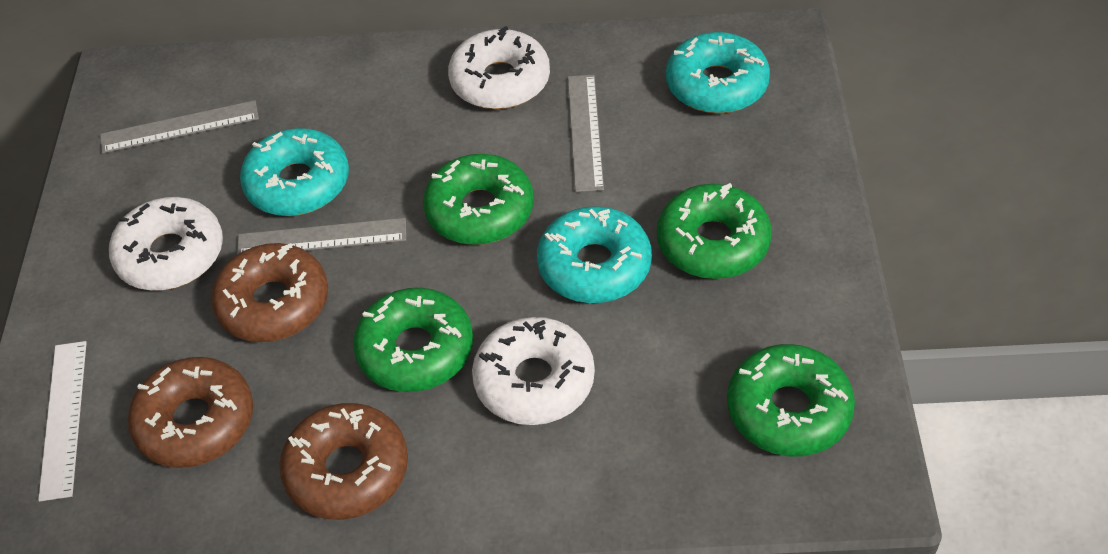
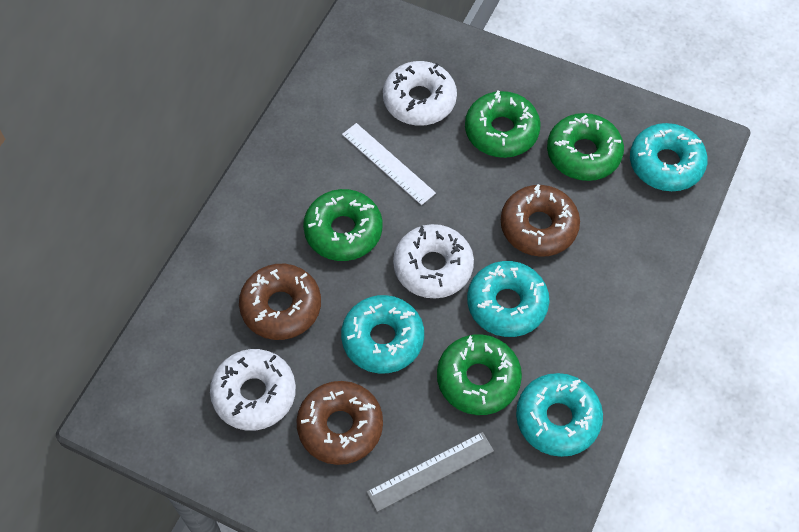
grey ruler: [100,100,259,154] [237,218,406,255] [568,75,604,192] = 3 -> [366,432,494,512] = 1
turquoise donut: [240,128,349,216] [537,206,652,303] [666,32,770,113] = 3 -> [341,295,424,373] [467,261,549,337] [516,373,603,457] [630,123,708,191] = 4

